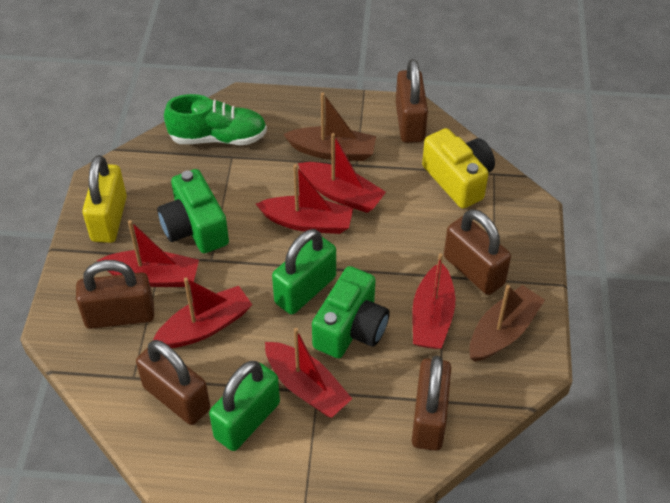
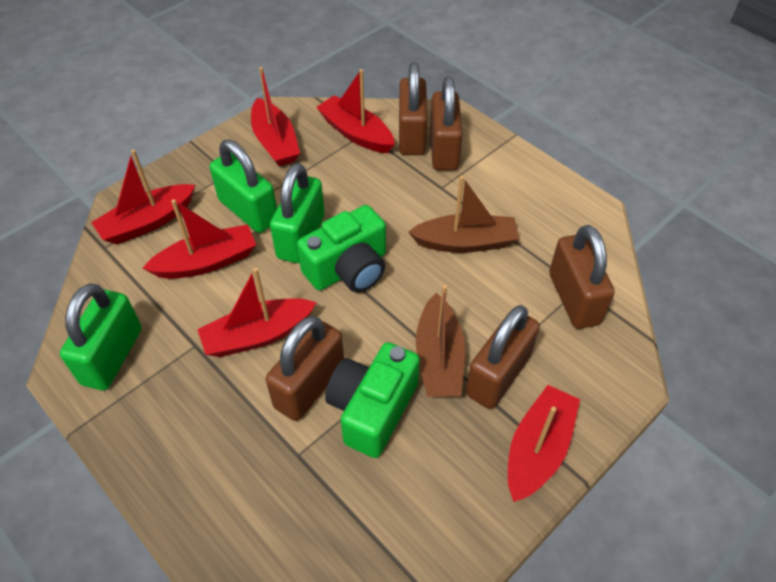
green padlock: [209,361,280,451] [272,229,336,314] = 2 -> [60,283,142,390] [210,140,277,233] [270,163,325,263] = 3
green shoe: [164,94,267,145] = 1 -> none = 0
yellow camera: [422,128,495,209] = 1 -> none = 0
yellow padlock: [82,155,127,243] = 1 -> none = 0

